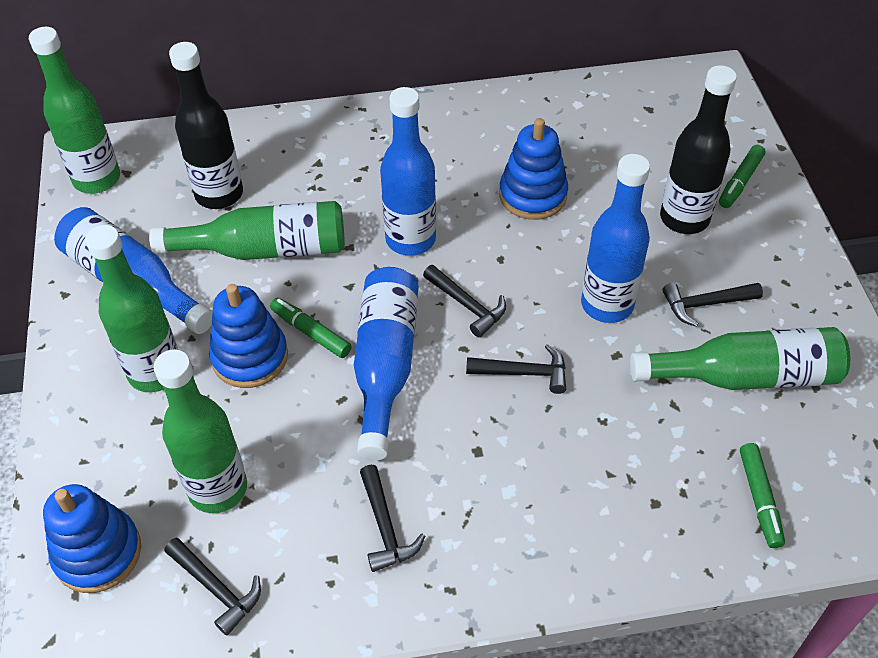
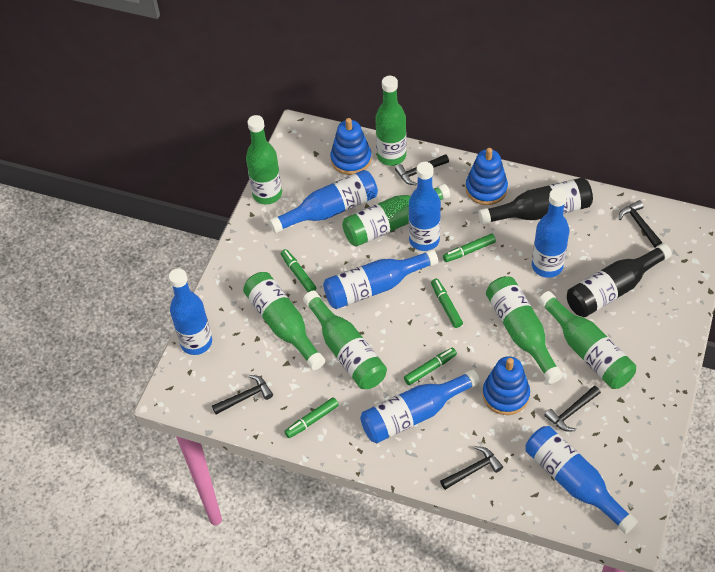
blue bottle: [54,207,213,334] [354,267,418,461] [380,87,436,256] [581,154,650,323] = 4 -> [169,268,212,355] [269,170,378,233] [323,249,438,309] [360,369,480,443] [408,162,441,251] [526,426,638,534] [532,188,569,278] = 7
green bottle: [29,27,120,193] [85,225,178,392] [149,201,345,260] [154,350,247,513] [630,327,850,390] = 5 -> [243,272,325,370] [246,115,282,204] [303,291,387,389] [342,183,450,247] [375,76,407,166] [486,276,563,384] [538,291,636,389] = 7
green marker: [270,297,352,358] [719,145,766,208] [740,443,785,548] = 3 -> [281,249,316,292] [284,397,339,438] [404,347,457,385] [431,279,463,328] [443,234,496,262] = 5

